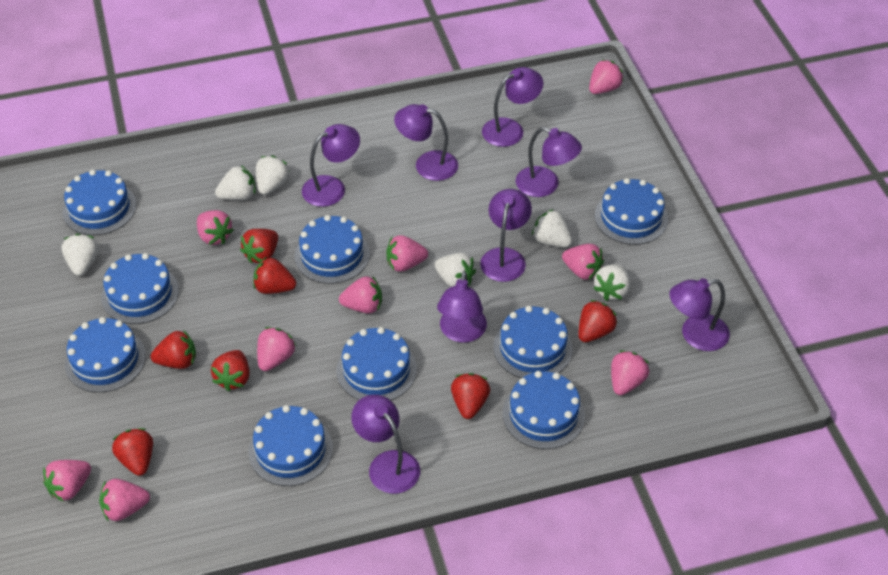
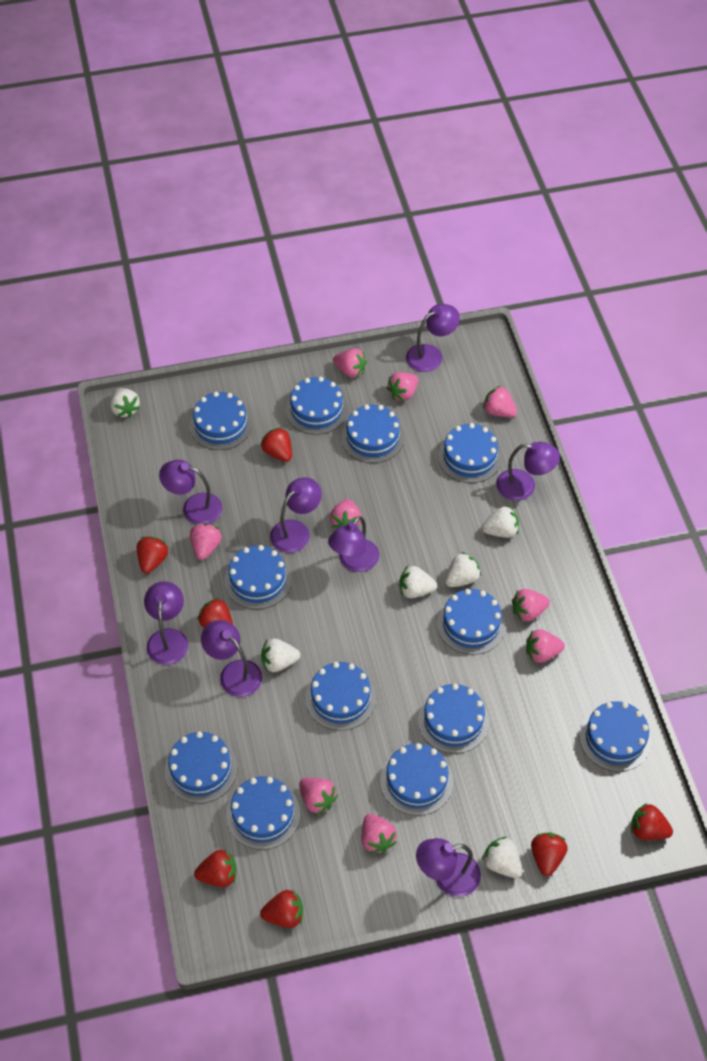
blue cake: [63,170,136,235] [65,317,146,393] [101,253,179,324] [249,405,333,486] [295,215,370,284] [336,327,417,400] [493,306,573,378] [503,371,585,449] [595,178,668,245] = 9 -> [165,731,237,803] [189,392,252,450] [224,545,292,609] [226,776,300,850] [286,377,348,435] [305,662,376,731] [341,404,404,463] [380,743,454,816] [418,684,489,754] [437,589,506,655] [438,423,502,483] [579,701,652,772] = 12

